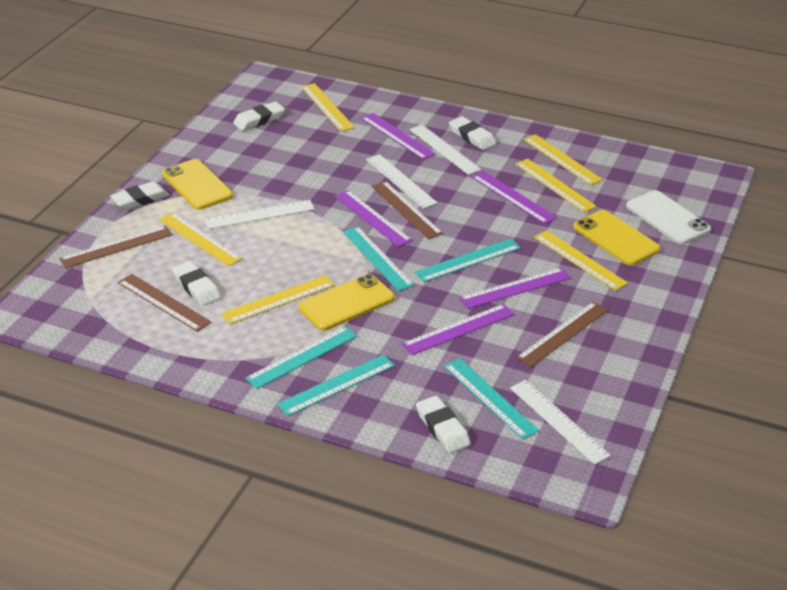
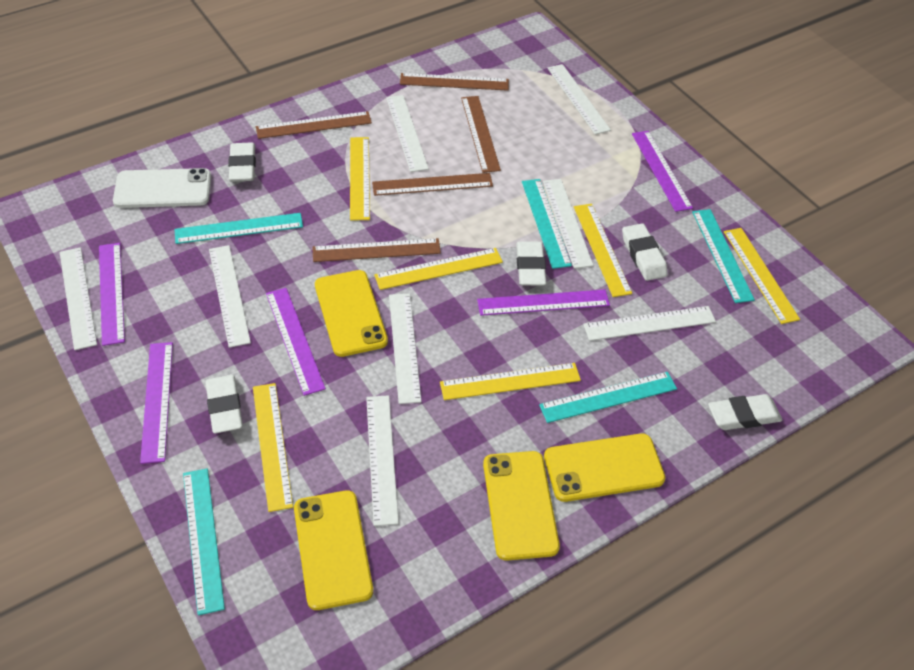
brown ruler: [59,226,172,268] [118,274,211,332] [371,181,443,239] [516,302,608,367] = 4 -> [256,111,372,139] [312,238,441,262] [372,173,493,196] [400,73,509,91] [461,96,501,173] = 5
white ruler: [205,200,315,229] [366,154,438,209] [409,125,482,175] [510,380,611,465] = 4 -> [60,247,97,350] [209,245,251,348] [366,395,399,526] [386,95,429,172] [389,293,422,404] [543,179,593,269] [547,64,611,135] [583,306,716,341] = 8
yellow phone: [162,159,233,210] [298,274,395,331] [573,210,661,266] = 3 -> [294,490,373,610] [315,270,388,357] [483,451,560,561] [544,433,665,502] = 4

